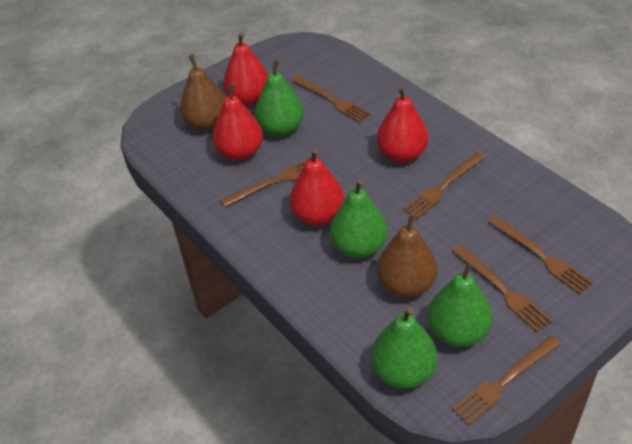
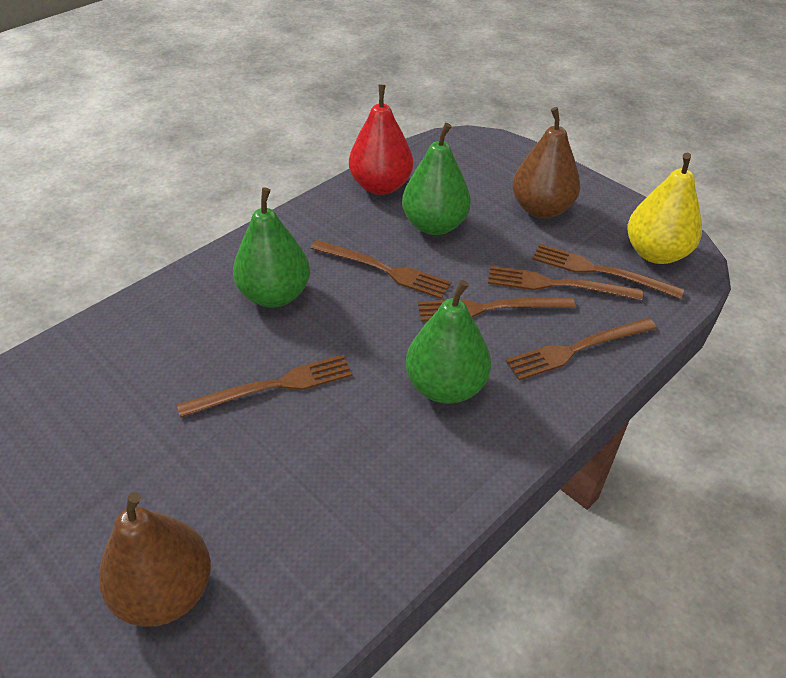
green pear: [255,59,304,137] [330,179,387,258] [371,307,437,389] [427,261,492,347] = 4 -> [233,187,310,308] [402,123,471,235] [406,280,491,404] = 3
red pear: [212,83,263,161] [223,33,268,106] [290,148,345,226] [377,86,428,163] = 4 -> [349,85,413,195] = 1
yellow pear: none = 0 -> [627,153,702,264] = 1

